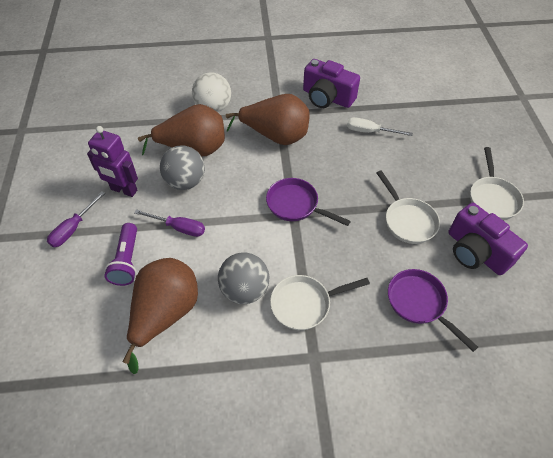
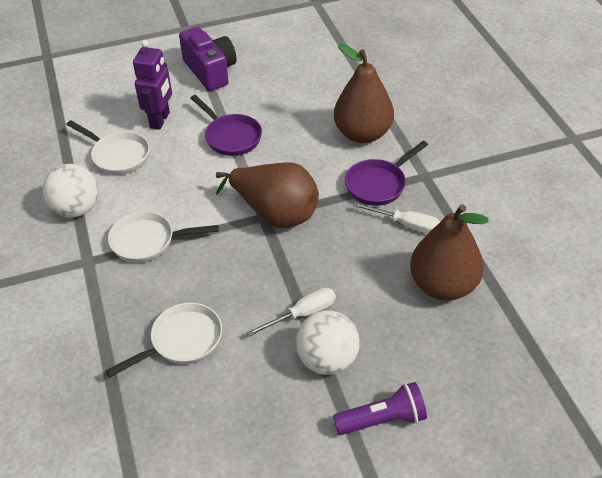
grey ball: [160,146,205,190] [218,253,269,304] = 2 -> none = 0
purple camera: [303,59,360,108] [448,203,528,275] = 2 -> [179,27,237,91] = 1
purple screwdriver: [47,192,105,247] [134,210,205,237] = 2 -> none = 0
white ball: [192,72,231,112] = 1 -> [42,164,98,218] [296,310,360,375] = 2
white screwdriver: [347,117,413,136] = 1 -> [246,287,336,337] [353,202,440,234] = 2

